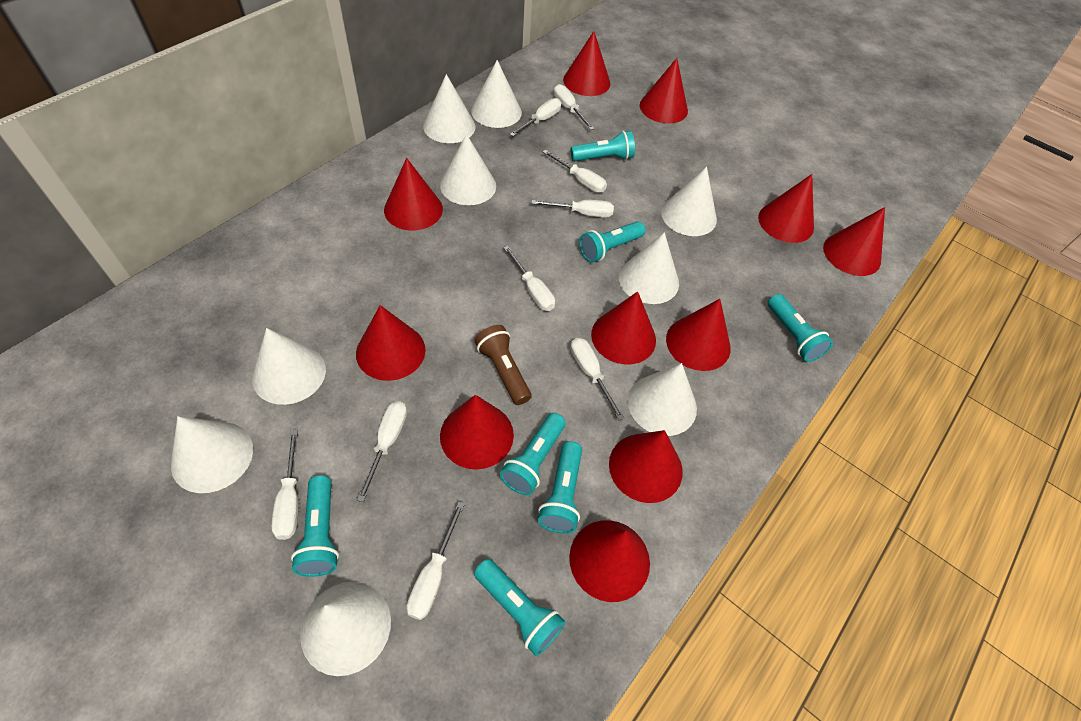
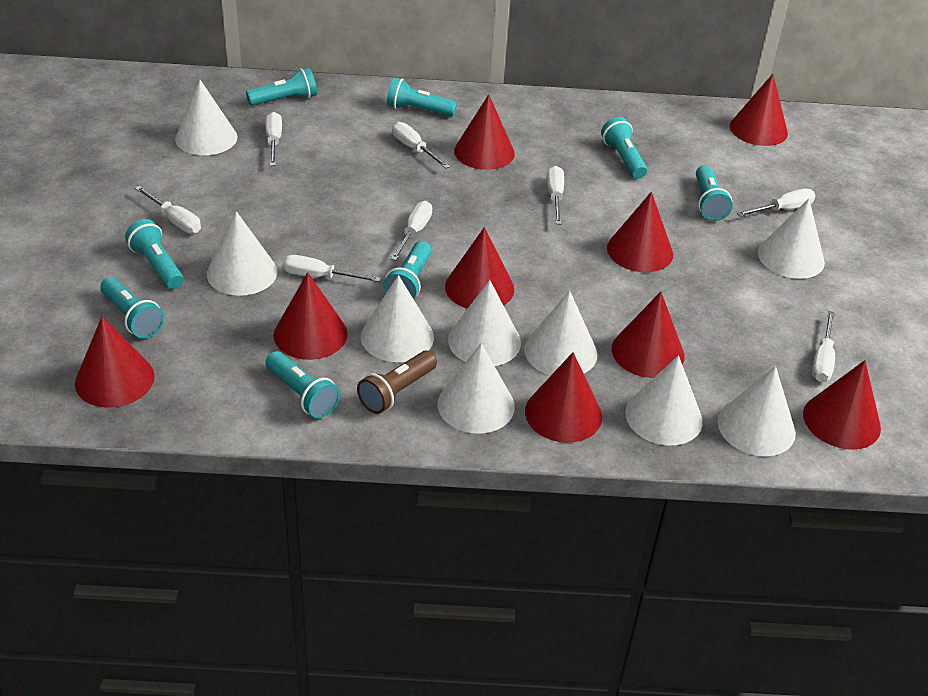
red cone: [356,305,426,381] [384,158,443,231] [440,395,514,469] [563,31,610,96] [569,520,650,602] [591,291,656,365] [609,430,683,503] [640,58,688,124] [666,299,731,371] [758,174,814,243] [823,207,885,276] = 11 -> [75,317,155,408] [273,272,348,360] [445,227,514,309] [454,94,515,170] [525,352,602,443] [607,192,673,272] [612,292,685,378] [730,74,788,146] [803,360,881,449] = 9
turquoise flashlight: [291,475,339,577] [474,559,566,656] [500,413,566,495] [538,441,582,534] [571,131,635,161] [579,221,645,262] [768,294,833,362] = 7 -> [100,277,164,338] [125,219,184,289] [246,68,317,106] [266,351,340,418] [383,241,432,299] [387,78,457,117] [601,117,647,179] [696,165,733,221] = 8
white screwdriver: [272,430,299,540] [357,401,407,502] [407,502,465,620] [503,246,555,311] [510,98,561,136] [531,200,614,218] [543,150,607,193] [554,84,595,130] [570,338,624,421] = 9 -> [135,186,201,233] [265,112,282,166] [282,255,381,282] [391,201,432,261] [392,122,450,168] [547,166,564,224] [737,189,816,216] [812,311,835,382] = 8

